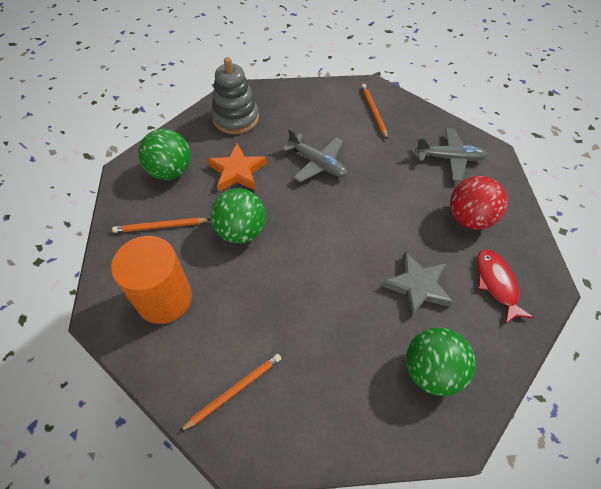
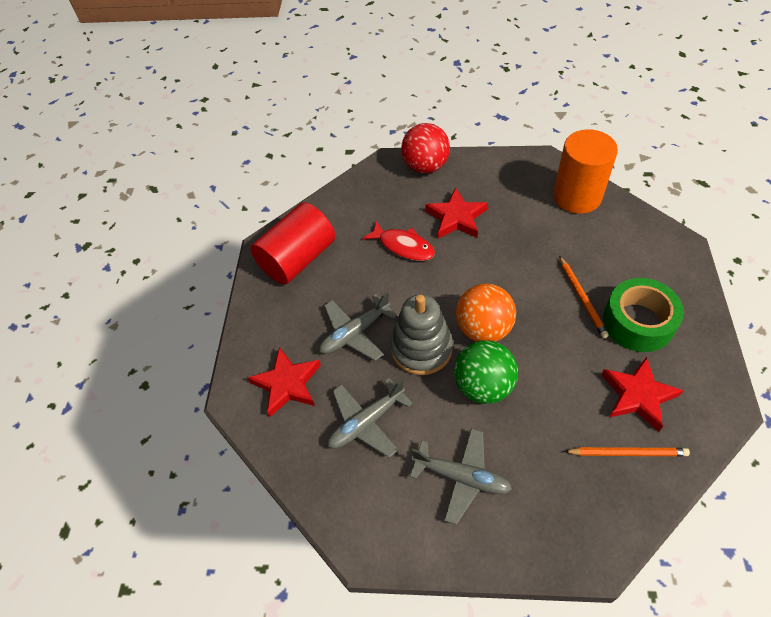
green ball: [138,129,191,180] [210,188,266,243] [406,327,476,396] = 3 -> [454,340,518,404] = 1
green tape: none = 0 -> [603,278,684,352] = 1
grey plane: [282,128,347,182] [415,128,488,181] = 2 -> [319,292,397,361] [328,378,413,458] [410,428,512,525] = 3
grey star: [381,252,453,318] = 1 -> none = 0
orange ball: none = 0 -> [456,284,516,342] = 1
orange pencil: [112,218,211,233] [179,354,281,432] [361,84,388,140] = 3 -> [559,256,609,338] [564,447,690,456] = 2
orange star: [207,143,267,192] = 1 -> none = 0
red cylinder: none = 0 -> [250,202,335,285] = 1
red star: none = 0 -> [248,347,321,417] [425,188,488,238] [601,357,684,432] = 3

